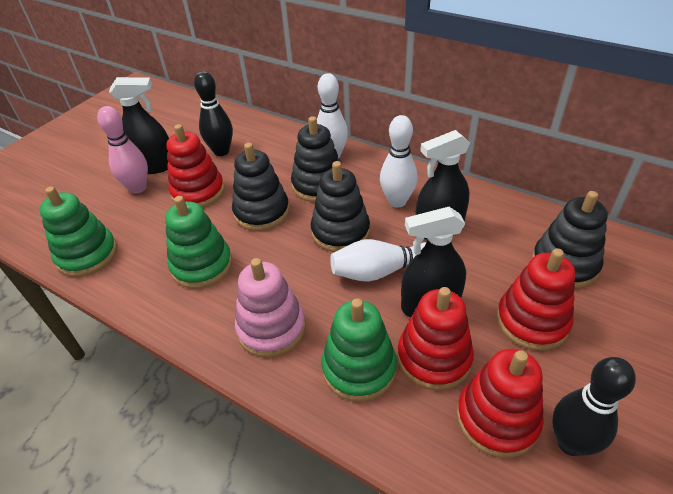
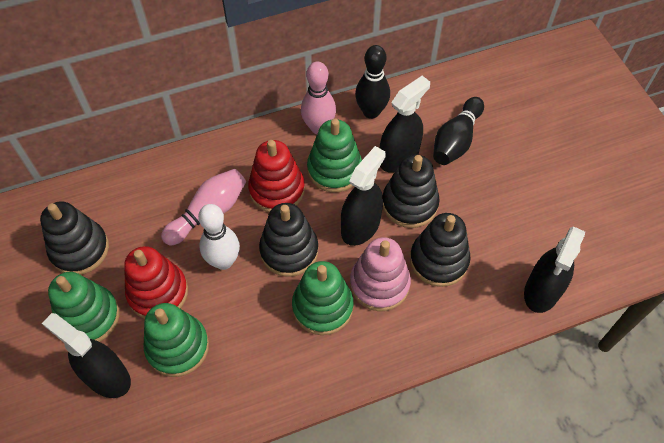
black spray bottle: [109,77,169,174] [401,207,466,318] [416,130,470,240] = 3 -> [42,313,131,398] [341,146,386,246] [380,76,430,173] [524,226,585,313] = 4
green stacking toy: [39,186,117,277] [165,196,232,289] [321,298,397,402] = 3 -> [48,272,119,342] [144,303,209,377] [292,261,354,335] [307,118,362,192] = 4
pink bowling pin: [97,106,148,193] = 1 -> [161,169,246,246] [301,61,336,134] = 2
red stacking toy: [166,124,225,208] [397,287,474,391] [457,349,544,458] [497,248,575,351] = 4 -> [124,246,188,319] [248,140,305,213] = 2
white bowling pin: [317,73,348,158] [330,239,426,282] [380,115,418,208] = 3 -> [198,204,240,270] = 1

